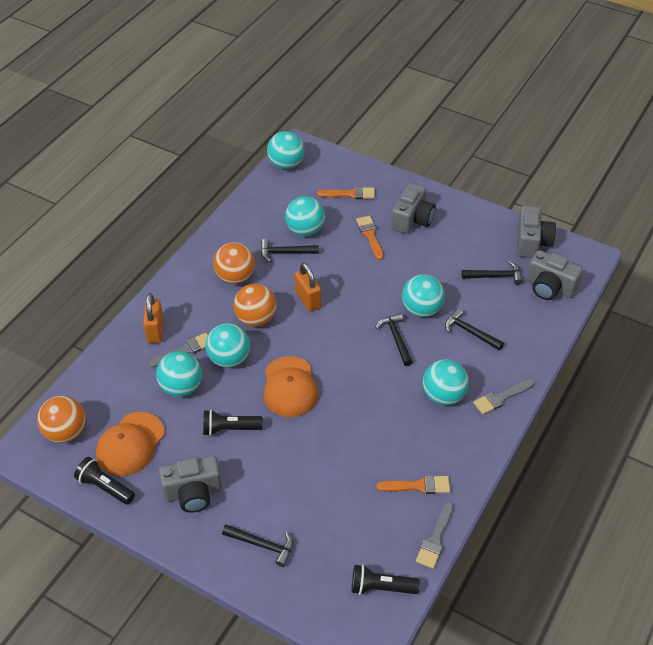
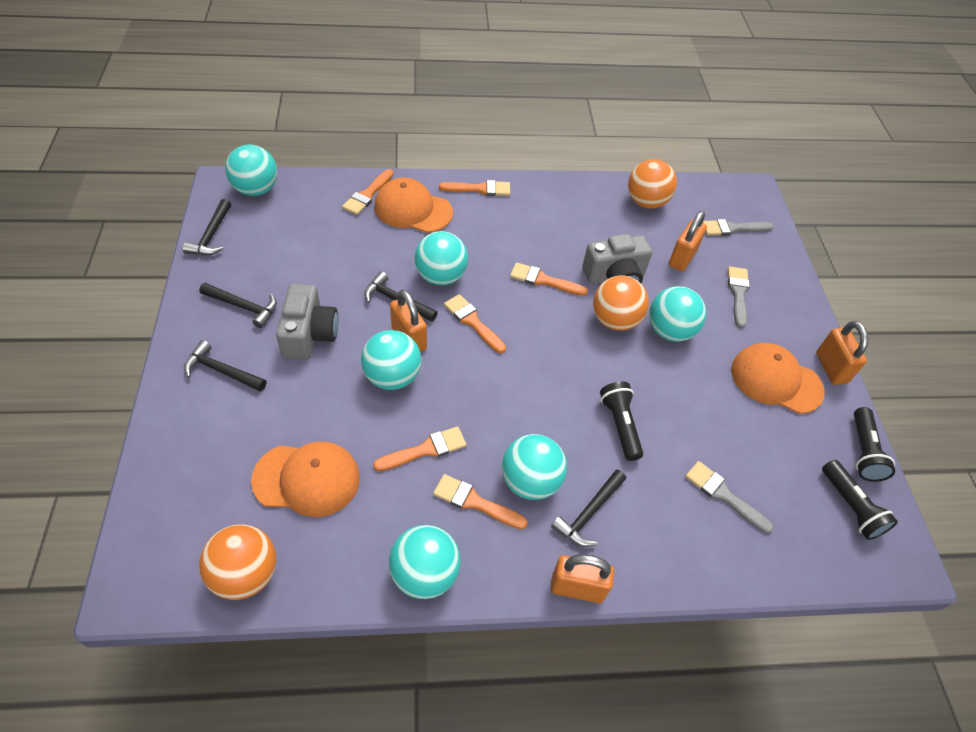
grey camera: [159,455,222,513] [391,183,435,234] [517,205,556,258] [527,250,583,300] = 4 -> [276,283,338,360] [582,234,652,284] = 2
orange brush: [317,187,375,199] [356,216,384,260] [376,475,450,494] = 3 -> [342,169,394,215] [373,426,467,471] [433,474,528,529] [439,180,510,196] [444,294,506,353] [510,262,588,296] = 6
orange cap: [96,412,165,476] [264,356,318,417] = 2 -> [251,441,360,517] [374,178,453,233] [731,343,825,414] = 3
orange padlock: [143,293,164,343] [294,262,321,312] = 2 -> [390,289,427,352] [551,555,614,603] [669,211,707,271] [816,321,869,385] = 4

